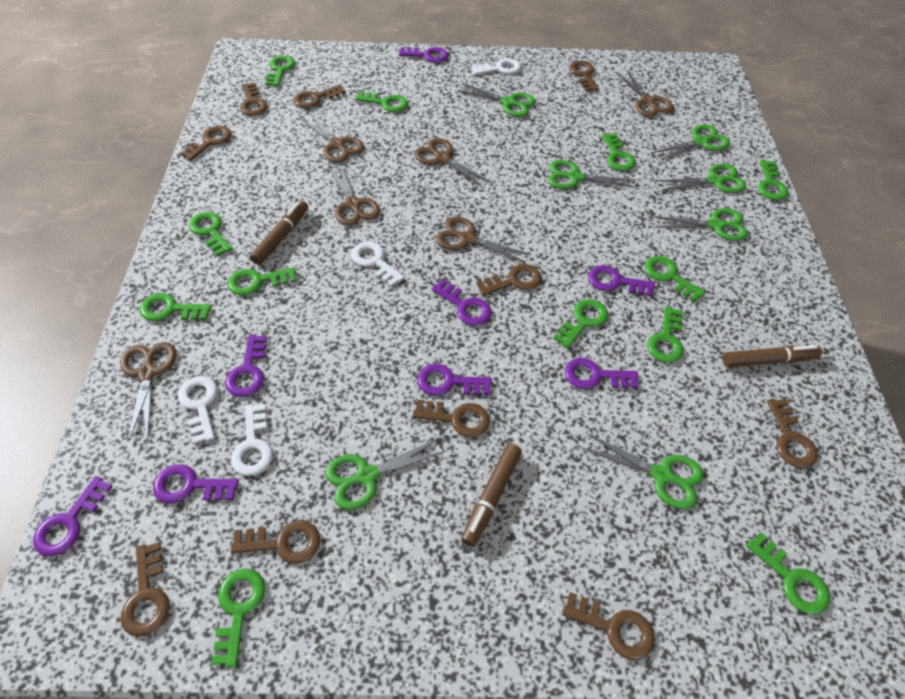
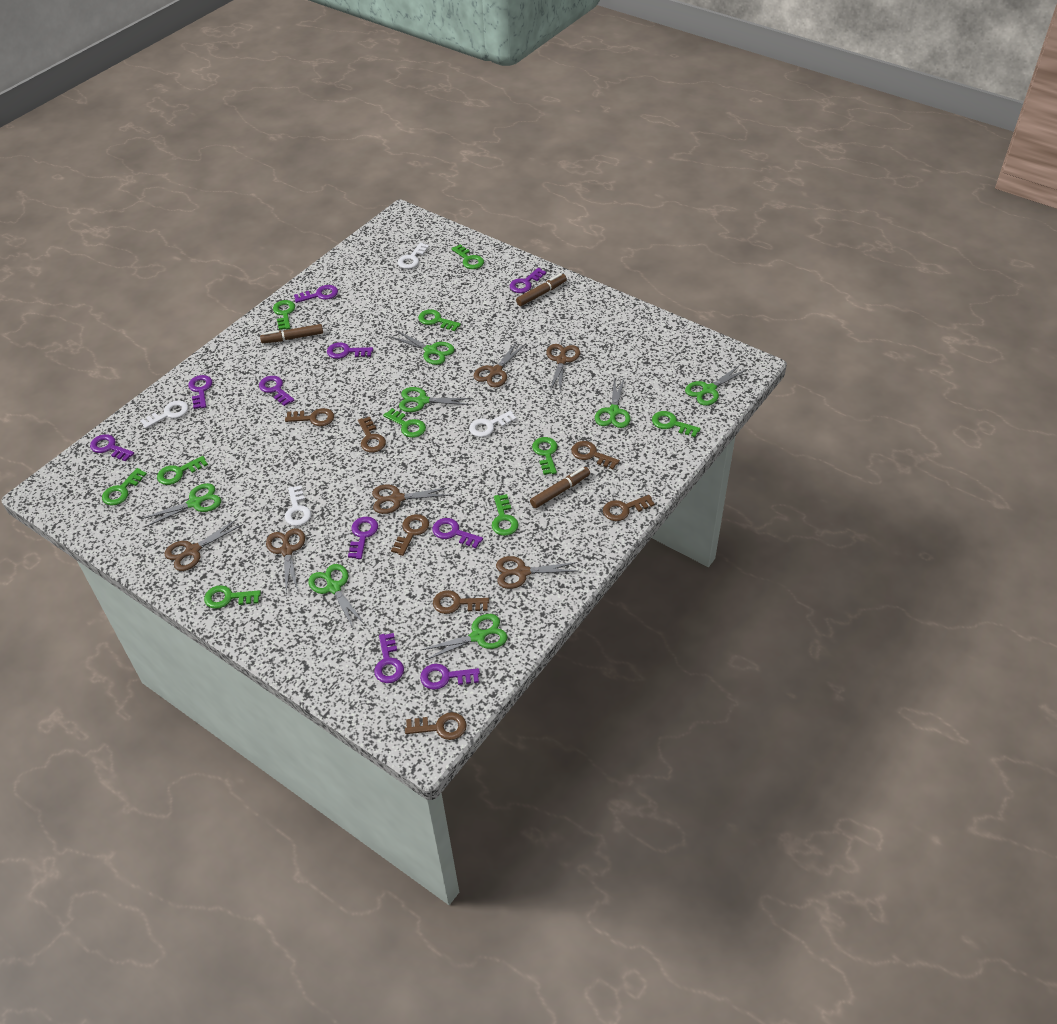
brown key: [121,542,170,637] [180,126,231,161] [230,520,320,564] [240,82,268,116] [293,84,346,108] [412,400,490,438] [476,264,542,296] [562,592,654,660] [569,61,599,92] [767,399,818,468] = 10 -> [285,408,334,426] [358,417,386,453] [391,514,429,556] [405,712,467,740] [433,590,489,614] [571,441,620,469] [603,495,655,521] = 7
green key: [140,293,212,321] [189,212,233,256] [211,568,265,667] [228,267,296,295] [265,55,295,86] [355,91,408,112] [553,299,608,349] [602,133,636,171] [645,256,705,302] [647,306,683,363] [746,532,830,615] [758,160,789,200] = 12 -> [102,468,147,506] [157,456,208,485] [204,585,261,609] [273,300,295,330] [383,408,426,438] [418,309,461,331] [451,244,484,269] [492,494,518,536] [532,437,558,475] [652,411,700,437] = 10
purple key: [33,476,113,556] [153,464,239,503] [225,334,267,397] [399,47,449,63] [417,364,492,396] [431,279,492,326] [565,358,639,389] [588,265,655,296] = 8 -> [90,434,134,461] [188,375,212,409] [259,376,294,406] [294,285,338,303] [327,342,373,359] [348,517,378,559] [374,633,404,683] [420,664,480,690] [432,518,483,548] [510,268,546,293] = 10

